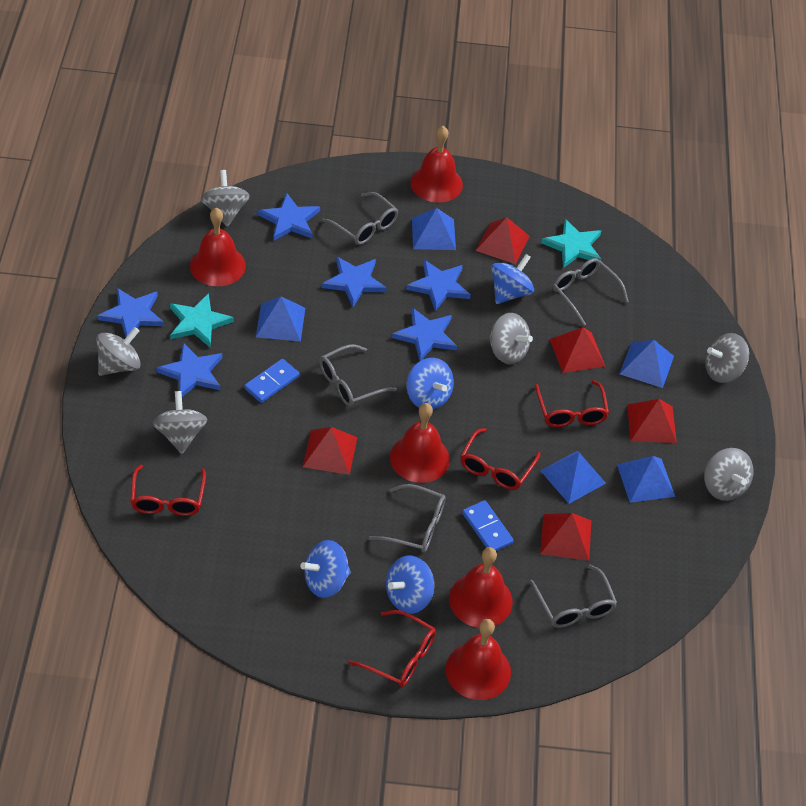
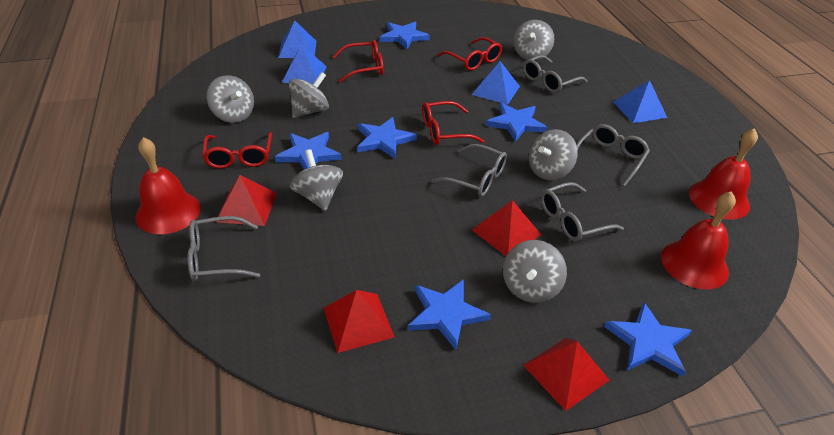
blue domino: [244,359,300,403] [462,500,514,551] = 2 -> none = 0
blue pyramid: [256,296,305,342] [412,208,456,250] [540,451,606,504] [617,456,675,503] [620,340,674,388] = 5 -> [278,21,317,58] [282,45,327,85] [472,61,520,105] [613,80,667,123] = 4
blue spinning top: [300,540,351,598] [386,556,434,614] [407,358,454,409] [491,254,534,304] = 4 -> none = 0
red bell: [190,208,246,286] [390,403,450,483] [410,126,463,203] [446,619,511,700] [449,547,513,628] = 5 -> [135,137,201,234] [661,191,736,289] [689,128,758,220] = 3
red pyramid: [303,427,357,475] [476,217,530,264] [540,513,592,561] [550,327,605,373] [627,399,677,443] = 5 -> [216,175,277,226] [324,290,394,353] [472,200,541,256] [523,338,609,411] = 4
turquoise star: [170,293,234,347] [541,219,601,268] = 2 -> none = 0

